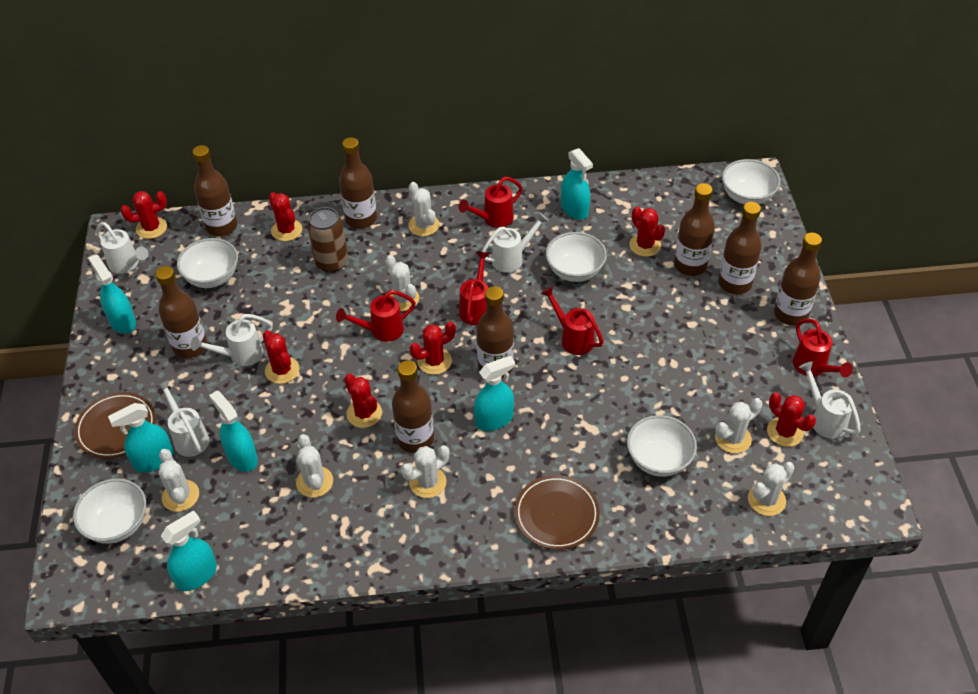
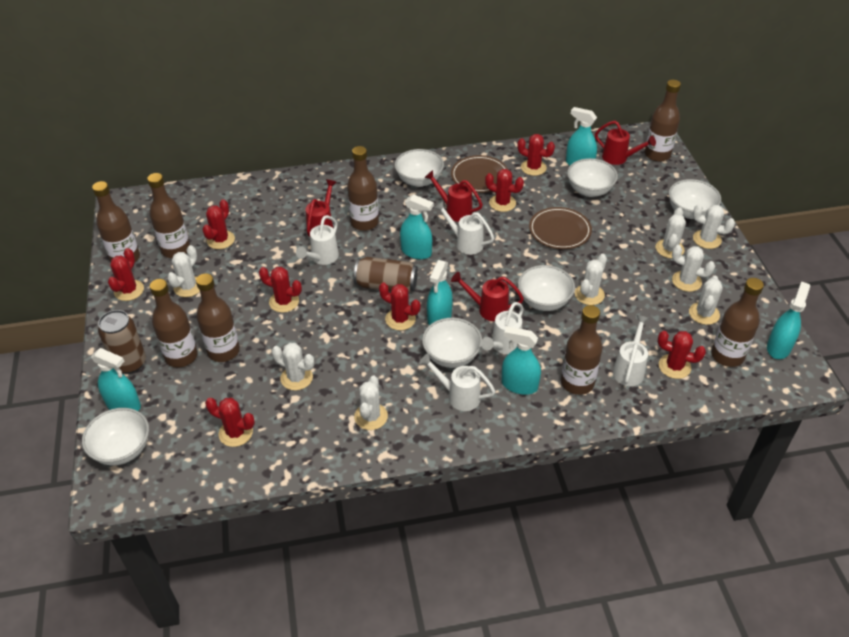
brown can: [307,207,348,273] = 1 -> [98,310,146,374] [354,257,418,293] = 2
red cactus: [121,191,167,239] [263,330,299,384] [269,192,302,241] [344,373,382,428] [410,321,456,375] [629,207,665,257] [767,392,816,447] = 7 -> [108,248,144,301] [202,199,235,249] [205,398,255,447] [259,267,302,313] [379,283,420,330] [485,169,524,212] [517,134,555,176] [657,331,706,379] = 8
red watering can: [336,290,416,342] [459,177,523,228] [459,251,490,325] [541,286,604,355] [793,319,853,377] = 5 -> [305,179,337,237] [424,170,483,222] [451,272,524,321] [595,121,656,165] = 4
white bowl: [73,478,146,544] [177,238,238,288] [546,232,607,282] [627,415,697,477] [722,159,780,204] = 5 -> [82,408,149,465] [395,149,444,187] [422,318,482,368] [518,265,575,311] [567,158,618,197] [669,179,721,219] = 6
white cactus: [158,449,199,512] [296,434,333,498] [385,255,420,311] [401,445,449,498] [408,182,439,236] [715,398,762,453] [748,462,794,516] = 7 -> [167,245,200,297] [272,343,314,390] [354,376,388,430] [575,254,607,305] [656,207,686,258] [672,245,715,292] [689,276,723,325] [693,204,735,249] = 8

